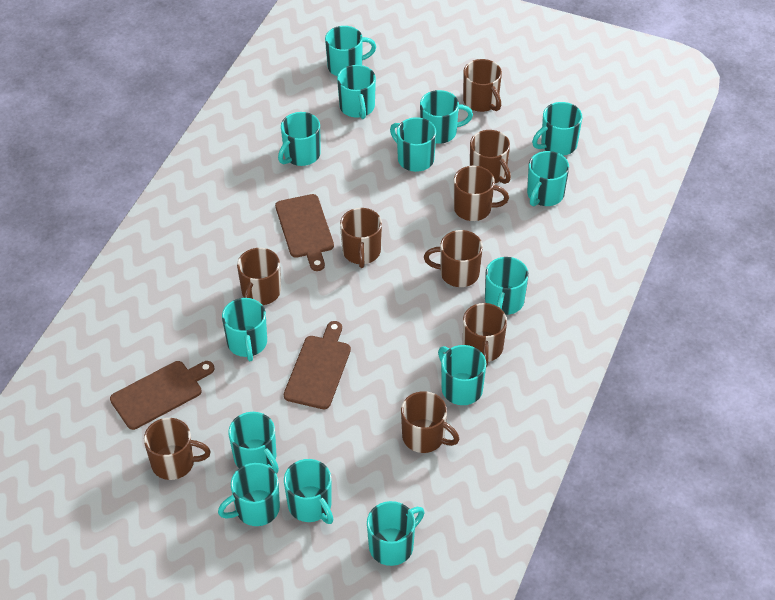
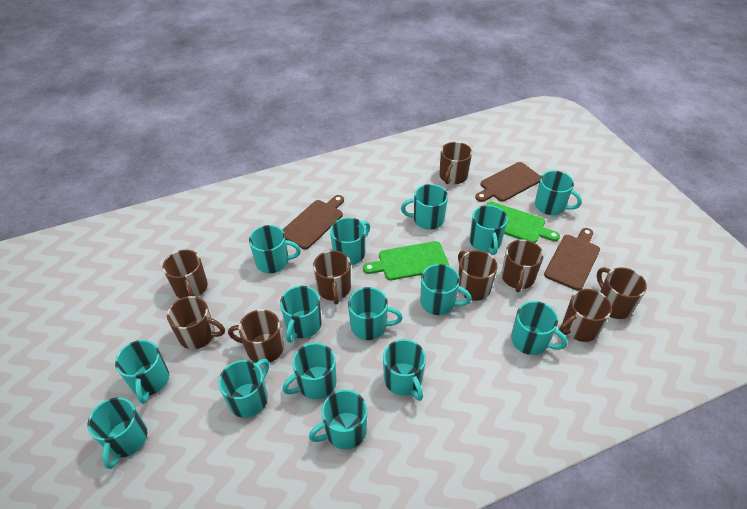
green cutting board: none = 0 -> [363,241,449,280] [487,202,560,243] = 2
turquoise mug: [218,463,280,526] [222,298,267,361] [228,412,279,474] [278,112,321,166] [284,459,333,524] [325,26,376,76] [337,65,376,119] [367,501,425,566] [390,117,436,172] [420,90,473,144] [438,345,486,405] [485,257,529,315] [527,151,569,206] [532,102,583,156] = 14 -> [87,397,147,469] [115,340,169,404] [218,359,269,418] [249,225,301,273] [280,286,322,343] [282,343,336,399] [309,390,367,450] [330,217,370,265] [348,287,403,340] [383,339,426,401] [401,184,448,230] [420,264,472,315] [469,205,508,255] [511,301,568,355] [535,170,582,215] = 15

